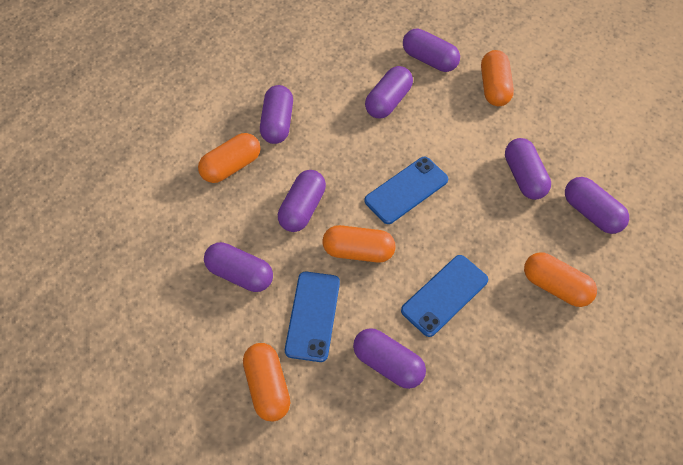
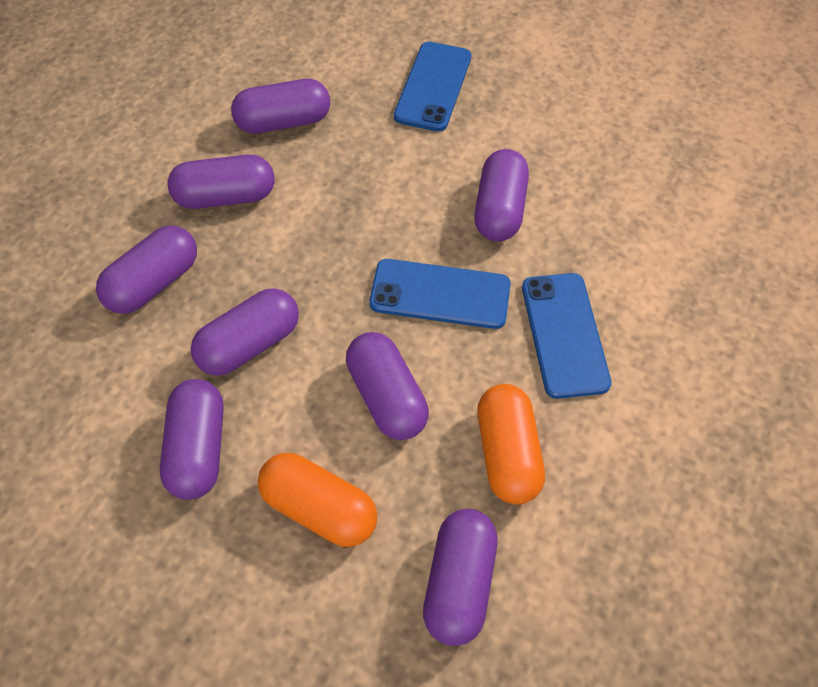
orange capsule: [198,133,260,183] [243,343,290,421] [323,225,396,263] [481,50,514,106] [524,252,597,307] = 5 -> [258,453,377,547] [477,384,545,505] = 2

